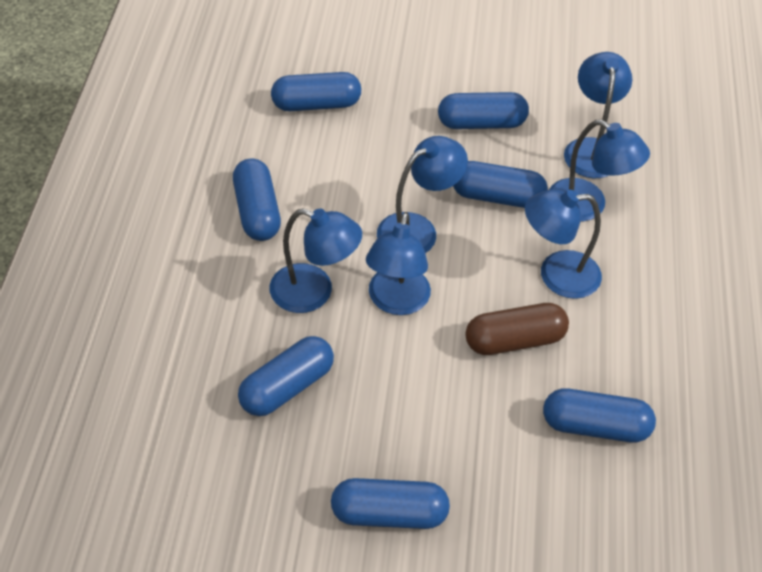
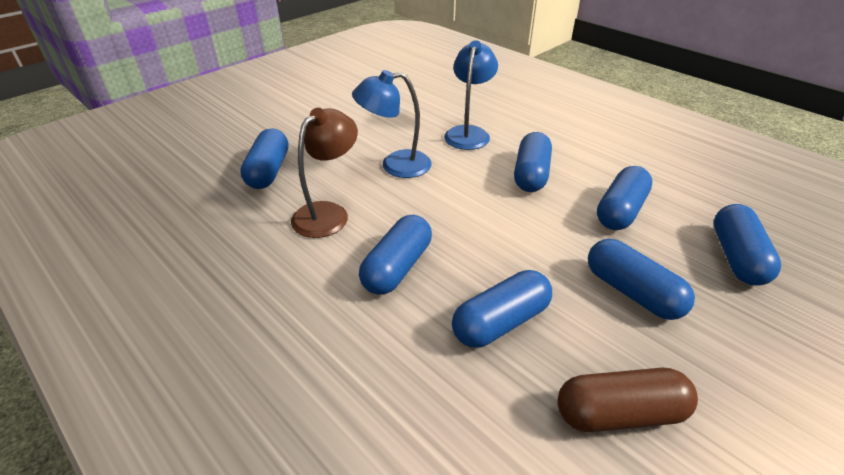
blue lamp: [270,208,362,313] [366,212,431,315] [377,136,468,253] [525,189,602,299] [549,120,650,221] [564,52,632,178] = 6 -> [352,70,432,178] [444,40,498,150] = 2
brown lamp: none = 0 -> [291,108,358,238] = 1

